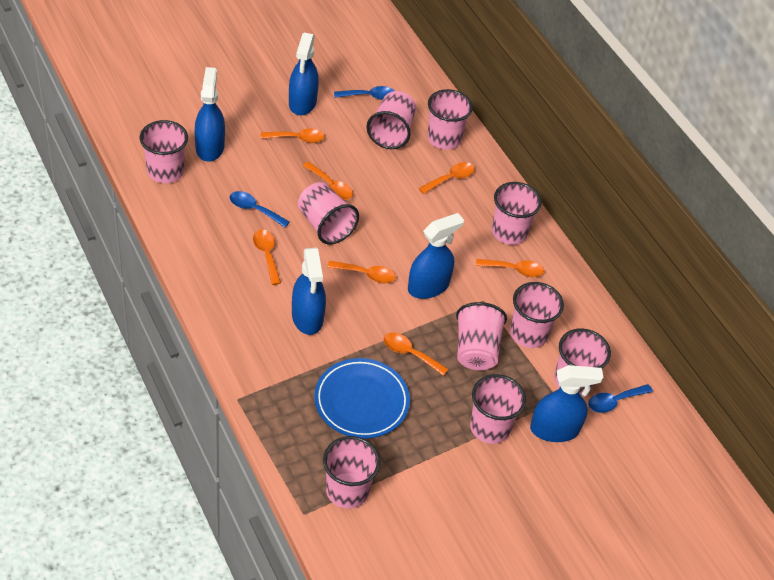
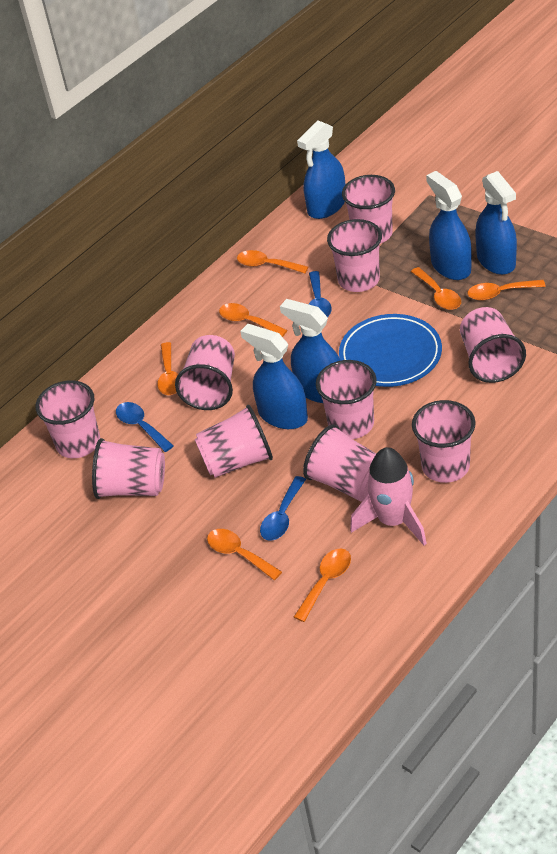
pink rocket: none = 0 -> [350,447,427,546] = 1

